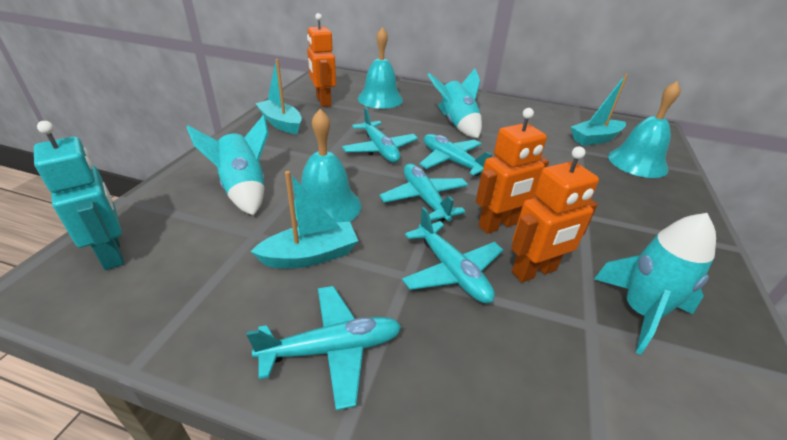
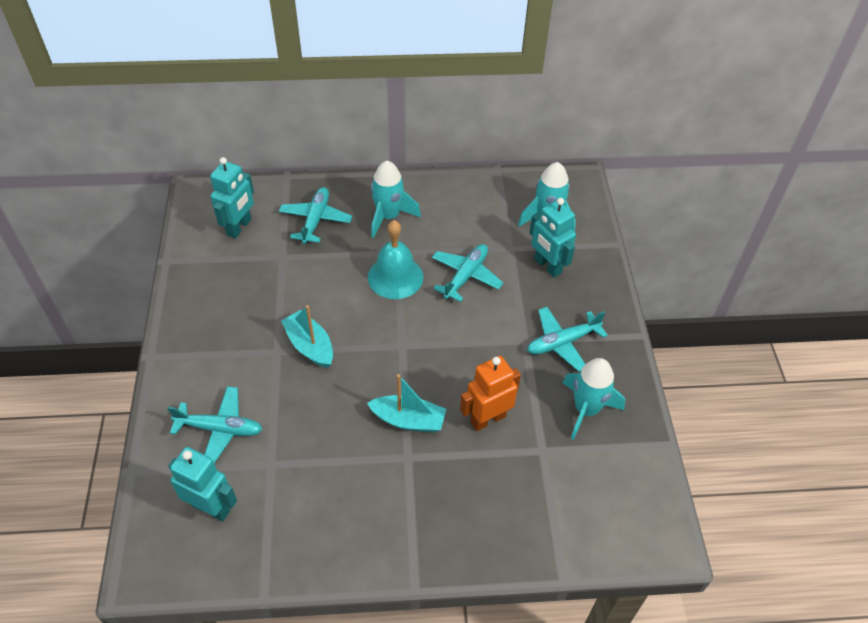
orange robot: [307,13,336,107] [476,108,549,234] [511,146,599,282] = 3 -> [460,356,521,431] = 1
turquoise bell: [294,109,361,223] [358,27,403,109] [608,81,681,178] = 3 -> [368,220,423,299] = 1
turquoise boat: [251,171,358,268] [255,59,302,134] [571,74,628,146] = 3 -> [281,305,333,368] [367,374,446,433] = 2
turquoise plane: [247,286,401,411] [342,107,418,163] [380,164,468,221] [402,207,503,303] [419,134,492,176] = 5 -> [167,386,263,463] [279,187,352,244] [432,244,503,302] [527,307,608,372] = 4
turquoise robot: [34,121,124,270] = 1 -> [168,447,237,522] [210,157,254,238] [529,198,576,278] = 3

